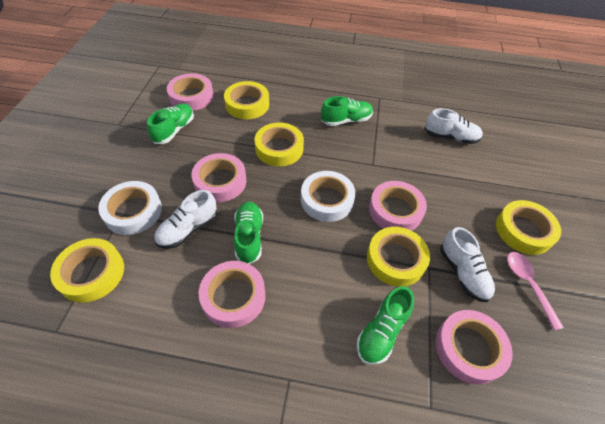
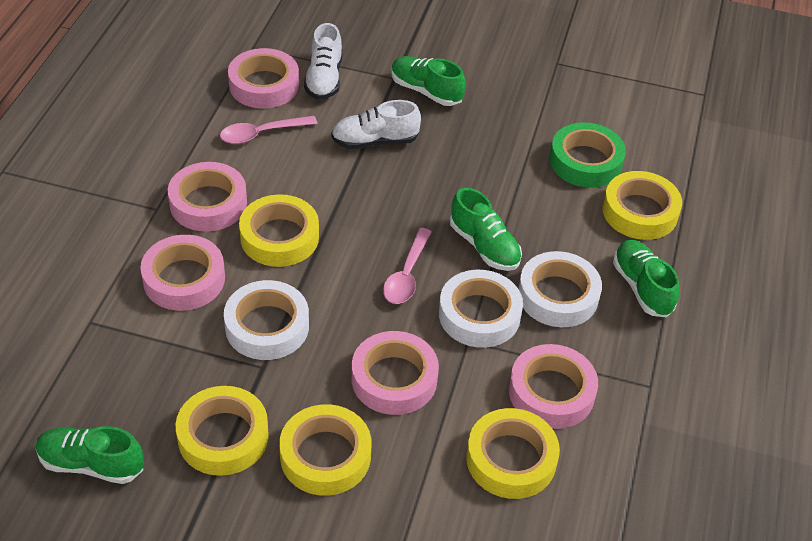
green tape: none = 0 -> [550,122,626,188] = 1
pink spoon: [507,252,564,331] = 1 -> [220,116,318,144] [383,228,432,304] = 2
white shoe: [154,190,217,249] [425,108,483,144] [440,227,495,302] = 3 -> [304,23,342,100] [331,100,421,149] = 2
white tape: [98,181,162,235] [301,171,356,222] = 2 -> [224,280,309,360] [439,270,523,348] [518,251,602,327] = 3

